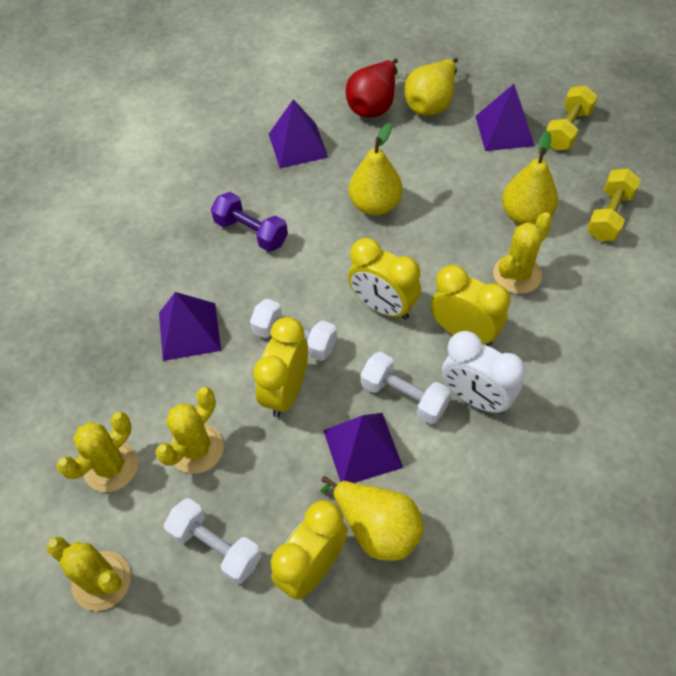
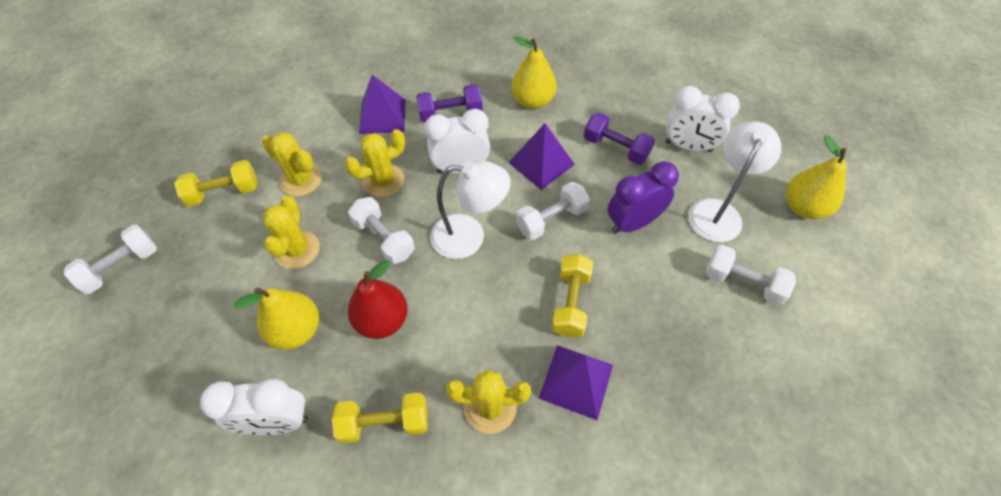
purple clock: none = 0 -> [607,161,679,234] = 1
purple dumbbell: [211,192,288,252] = 1 -> [416,84,483,122] [584,113,655,165] = 2
purple pyramid: [159,292,221,361] [269,99,328,168] [323,413,403,483] [476,84,535,151] = 4 -> [359,75,406,134] [508,123,575,190] [539,345,613,420] = 3
white clock: [442,331,526,414] = 1 -> [200,379,308,435] [424,109,490,173] [665,86,740,152] = 3
white dumbbell: [164,498,262,584] [250,299,337,361] [361,352,451,424] = 3 -> [64,225,157,294] [348,197,415,264] [516,182,590,240] [706,245,796,305] = 4
white lamp: none = 0 -> [430,161,511,259] [688,122,781,242] = 2
yellow clock: [253,317,308,417] [271,500,348,600] [348,238,421,320] [431,265,510,346] = 4 -> none = 0
yellow dumbbell: [546,85,598,150] [587,169,641,241] = 2 -> [174,160,258,207] [332,392,428,444] [552,254,594,337] = 3
yellow pear: [320,476,424,561] [349,123,403,215] [404,58,458,116] [502,131,558,225] = 4 -> [234,288,319,350] [511,36,557,109] [786,136,847,219] = 3

